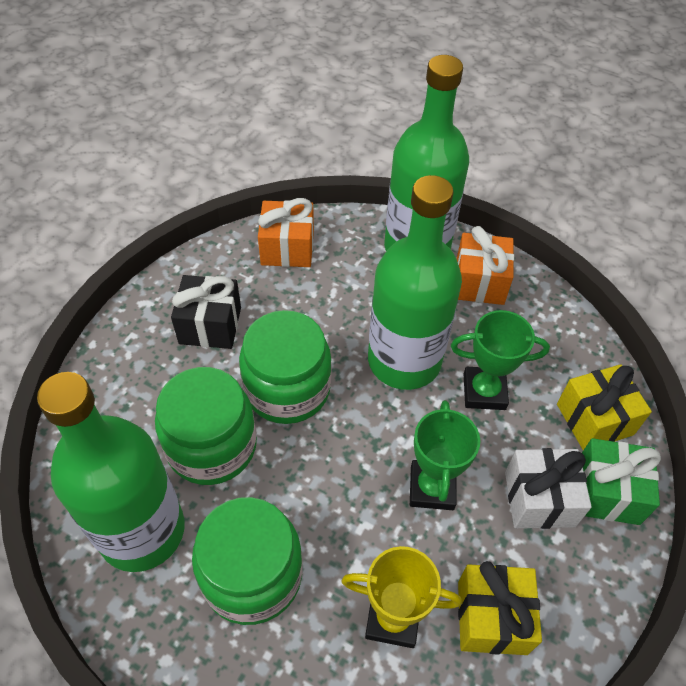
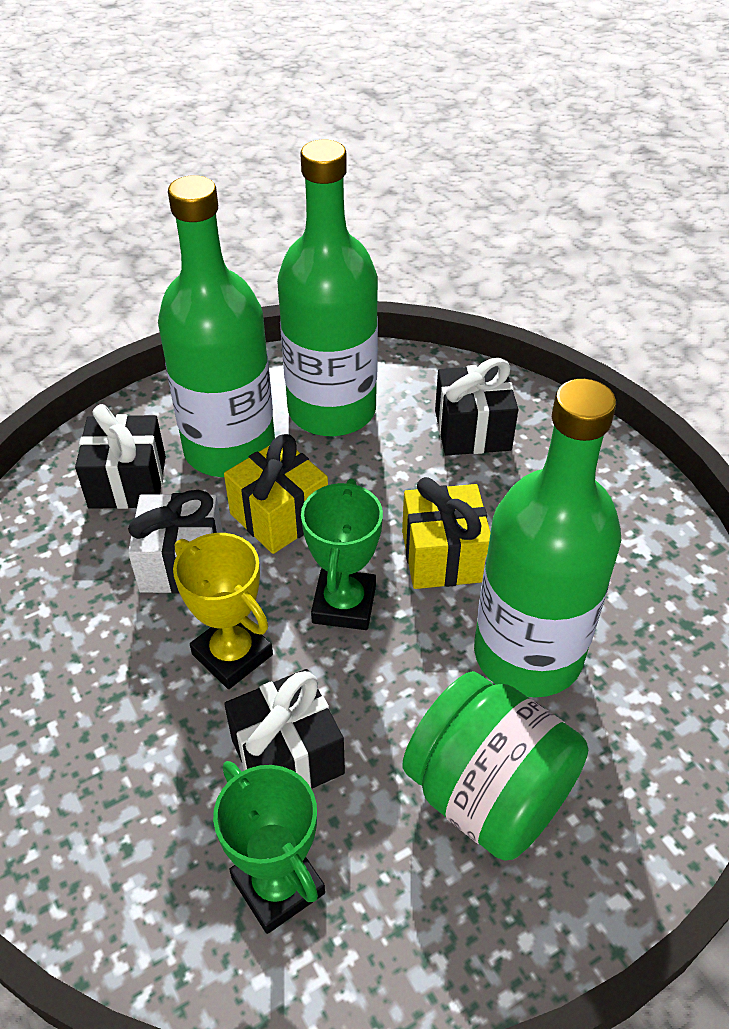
black gift: [171,275,241,349] = 1 -> [75,404,166,509] [224,669,345,789] [435,358,518,456] = 3
green gift: [582,438,661,525] = 1 -> none = 0
green jar: [155,367,257,485] [192,497,303,625] [239,310,332,424] = 3 -> [402,671,588,861] = 1
orange gift: [258,198,314,267] [457,226,514,305] = 2 -> none = 0

